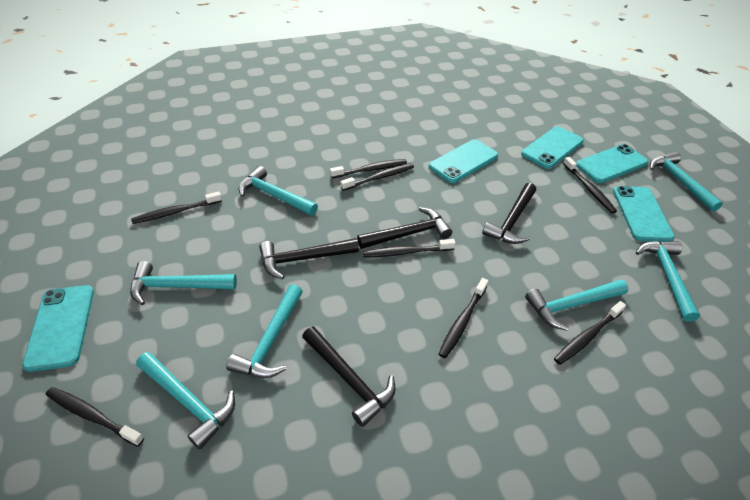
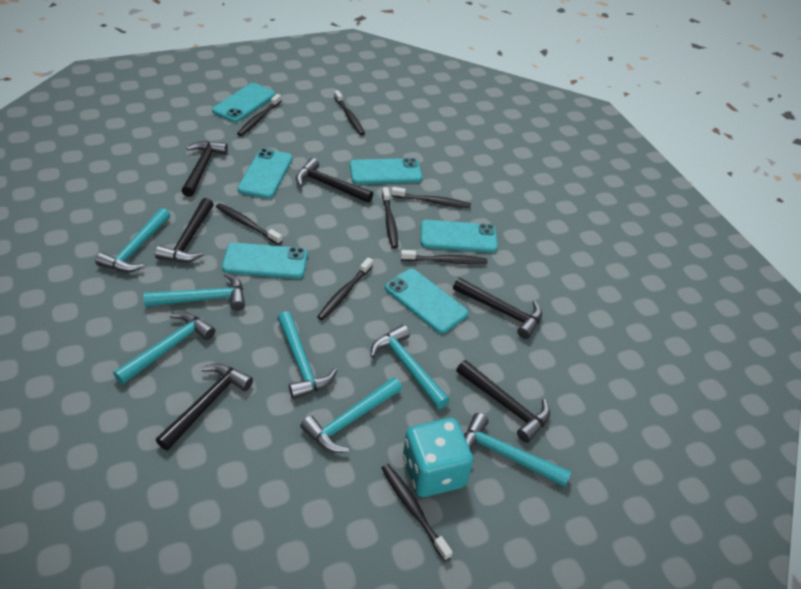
black hammer: [259,238,359,280] [302,326,396,427] [357,207,452,249] [482,183,536,244] = 4 -> [155,198,214,262] [156,363,253,451] [182,141,228,197] [296,158,373,203] [453,277,542,339] [456,360,550,443] = 6
turquoise dice: none = 0 -> [403,418,473,497] = 1
turquoise phone: [22,285,94,372] [429,139,498,183] [521,126,584,169] [576,144,648,183] [613,186,675,242] = 5 -> [212,83,275,122] [222,243,308,279] [238,149,293,199] [350,158,422,184] [385,269,468,334] [421,220,498,253] = 6

